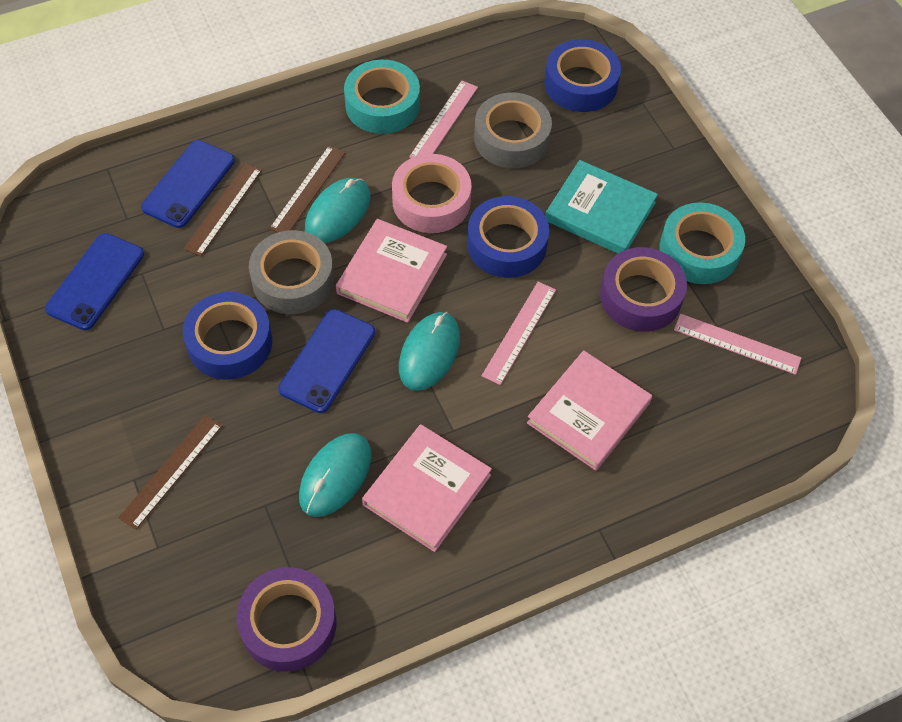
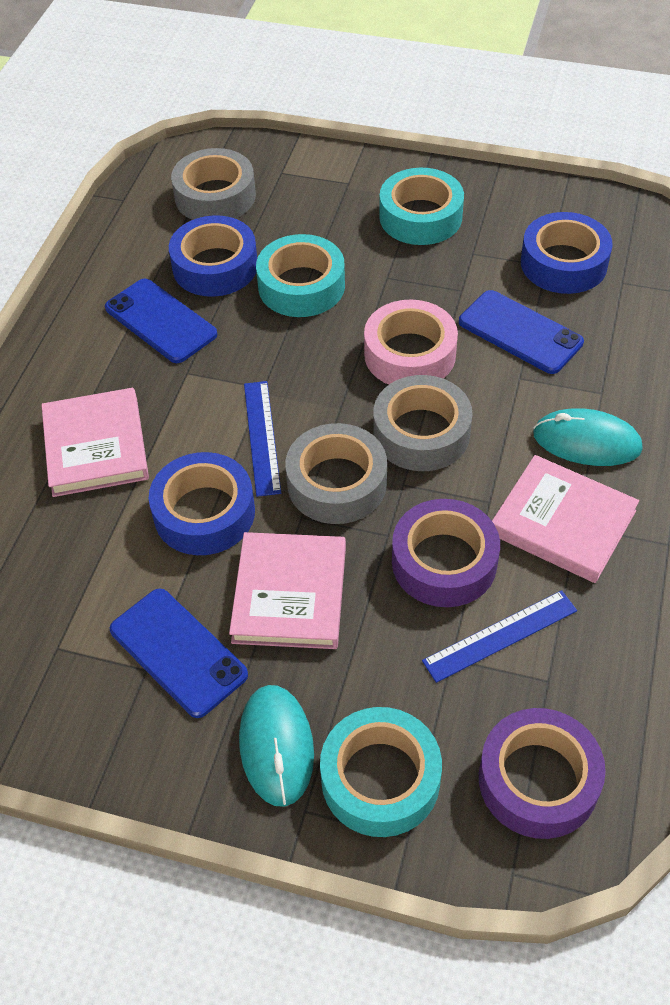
blue ruler: none = 0 -> [244,381,281,497] [422,590,577,683] = 2
brown ruler: [118,415,223,530] [184,163,262,256] [269,146,346,233] = 3 -> none = 0
grey tape: [249,230,334,314] [474,93,552,168] = 2 -> [171,148,256,220] [285,423,387,524] [373,375,472,471] = 3
pink ruler: [409,81,478,158] [482,282,556,385] [674,314,801,375] = 3 -> none = 0
turquoise book: [545,160,658,254] = 1 -> none = 0
turquoise mouse: [299,433,372,517] [305,178,371,243] [399,312,460,391] = 3 -> [239,685,314,807] [533,408,643,466] = 2
turquoise tape: [344,60,420,134] [659,202,745,284] = 2 -> [256,234,345,317] [320,707,442,837] [379,168,464,245] = 3

